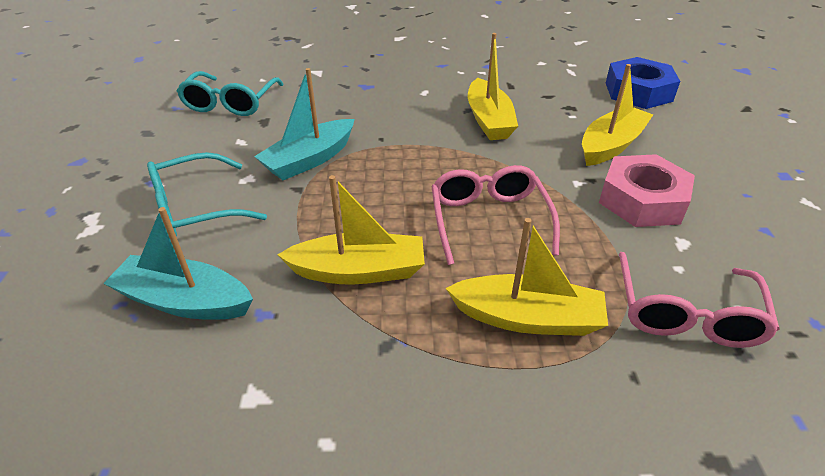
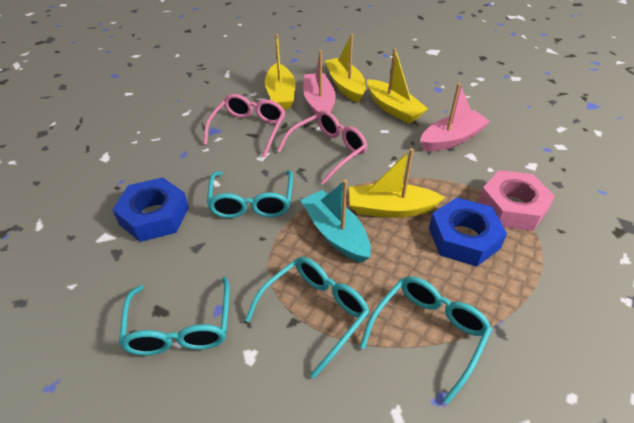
blue nut: [606,57,680,109] = 1 -> [112,177,189,242] [429,197,507,266] = 2
pink boat: none = 0 -> [303,50,336,114] [420,83,490,151] = 2
turquoise boat: [103,207,253,320] [254,68,354,180] = 2 -> [301,179,371,263] = 1
turquoise glasses: [147,152,267,237] [177,71,284,116] = 2 -> [119,277,230,355] [207,170,293,218] [245,257,370,378] [360,276,492,404] = 4

